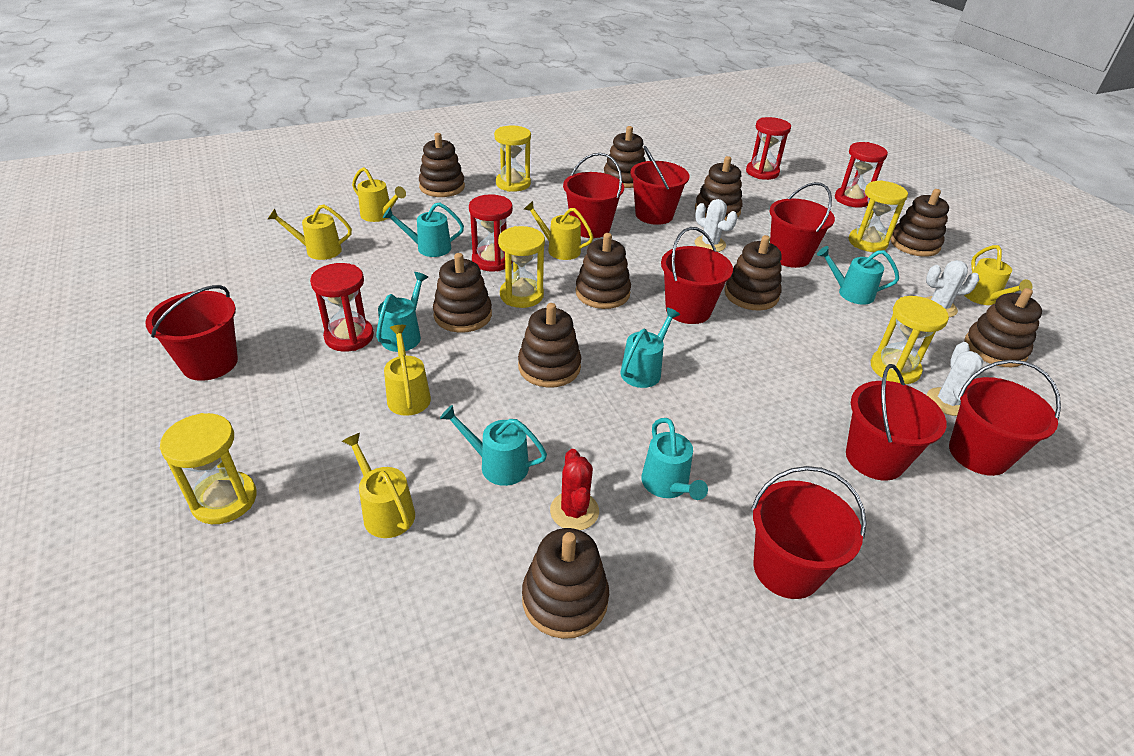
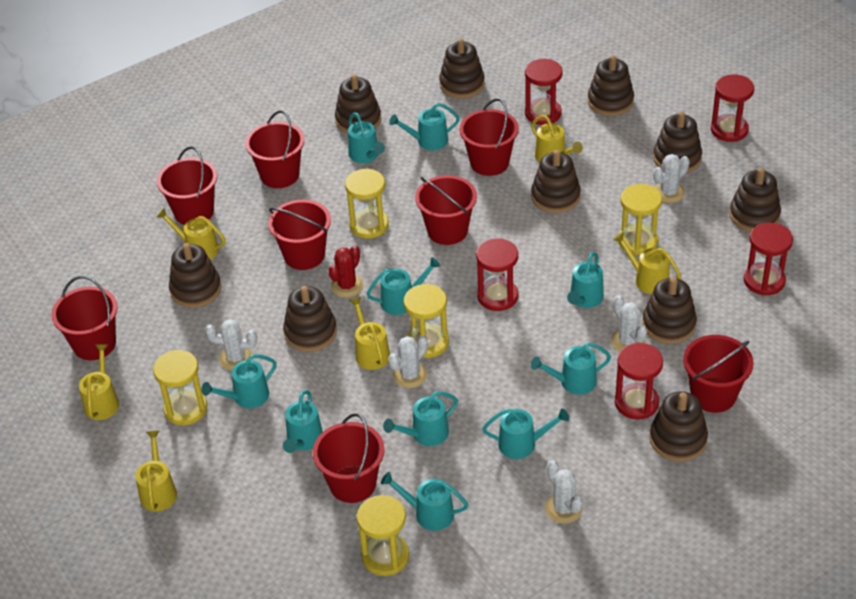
red hourglass: [310,263,374,352] [469,194,513,272] [746,117,791,180] [835,142,888,208] = 4 -> [476,238,518,311] [525,59,562,125] [615,343,663,420] [711,74,754,142] [744,223,793,296] = 5
turquoise watering can: [376,272,428,352] [383,202,464,257] [440,405,547,486] [621,307,680,388] [641,418,708,500] [817,246,899,305] = 6 -> [201,354,277,408] [283,390,323,453] [348,112,385,163] [367,257,440,315] [381,472,469,531] [383,391,458,446] [389,103,460,150] [482,408,569,459] [531,343,611,395] [567,252,604,308] = 10
white cactus: [695,199,737,252] [925,260,979,317] [927,342,983,416] = 3 -> [205,319,257,370] [388,335,428,388] [545,460,583,524] [611,295,647,352] [653,154,690,203] = 5

